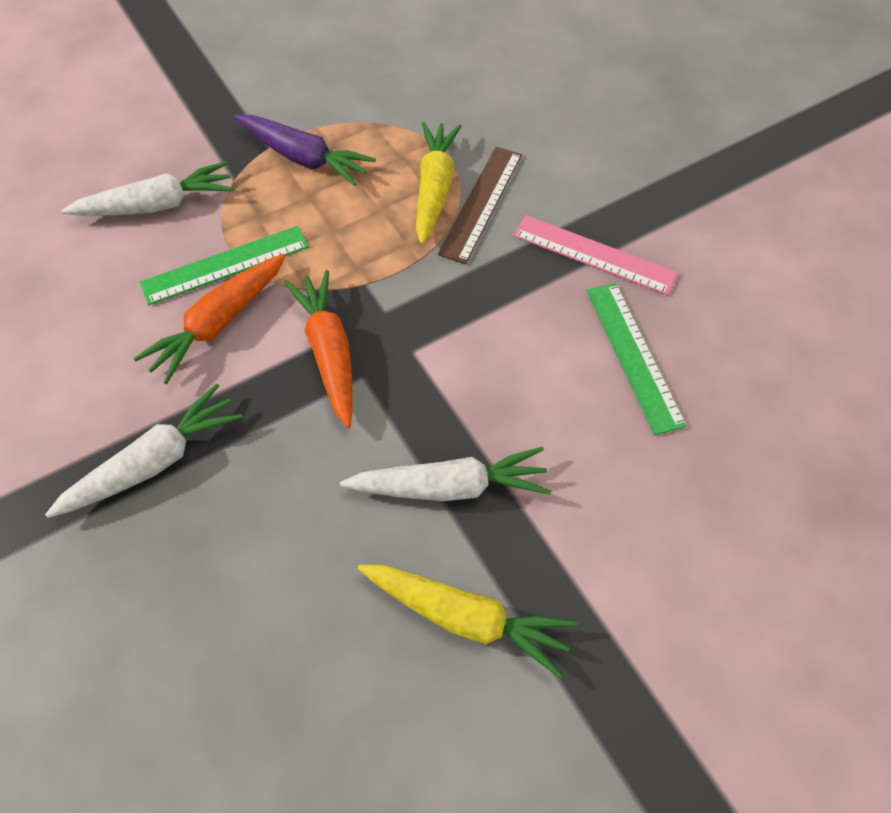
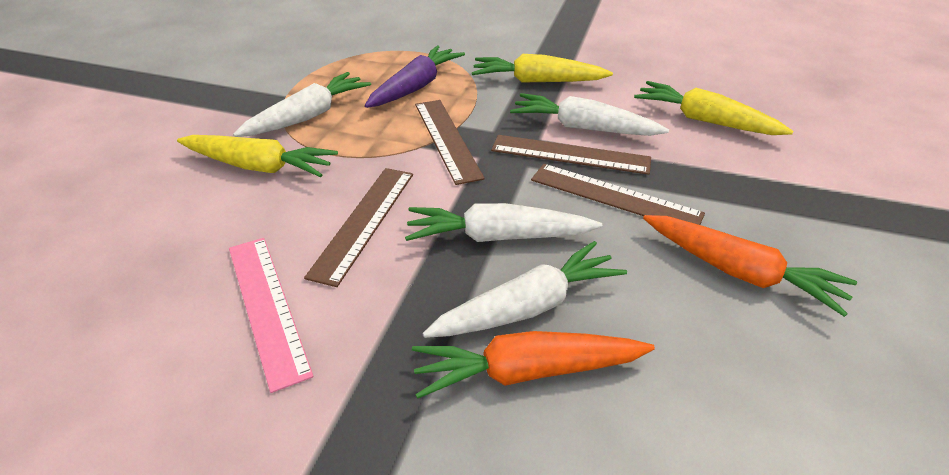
brown ruler: [438,147,522,264] = 1 -> [304,168,413,287] [415,100,485,185] [491,135,651,175] [531,164,705,225] = 4
green ruler: [140,226,309,305] [587,283,687,435] = 2 -> none = 0
white carrot: [45,384,243,518] [61,161,234,216] [340,447,551,501] = 3 -> [233,72,371,137] [405,203,602,242] [422,241,627,338] [510,93,669,136] = 4
yellow carrot: [357,565,577,678] [416,122,462,245] = 2 -> [177,135,338,177] [472,54,613,82] [634,81,793,135] = 3

